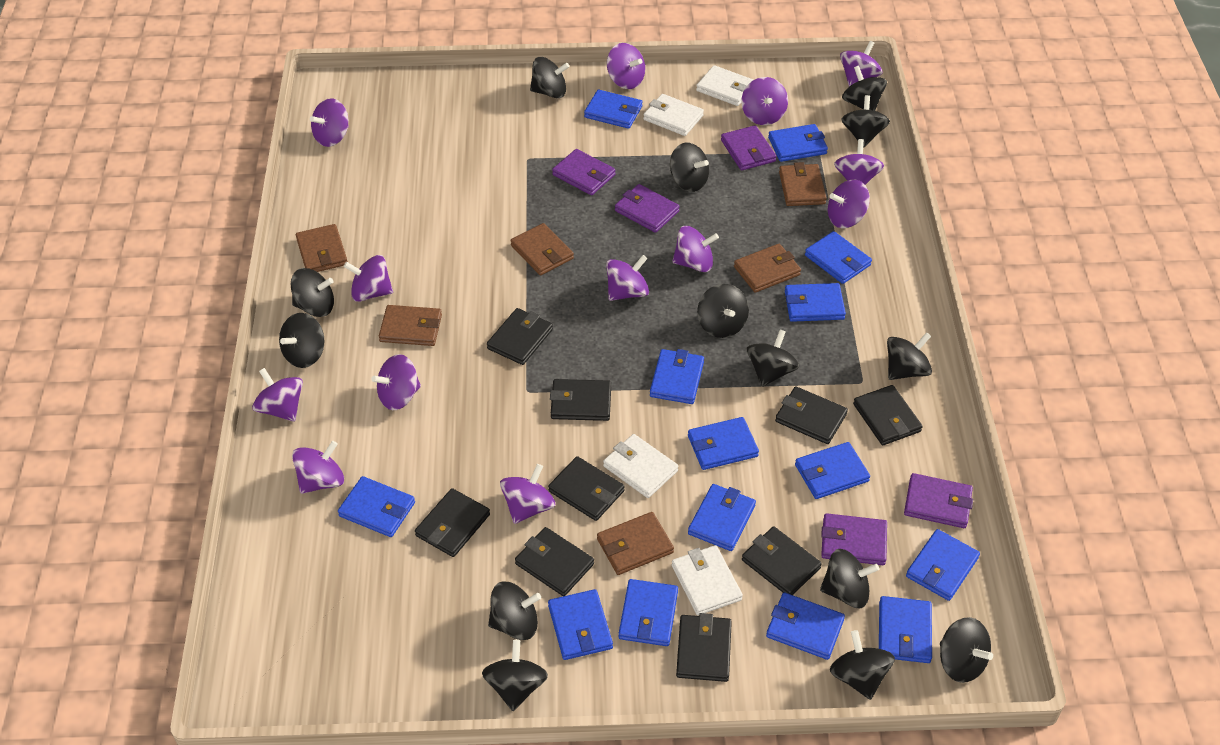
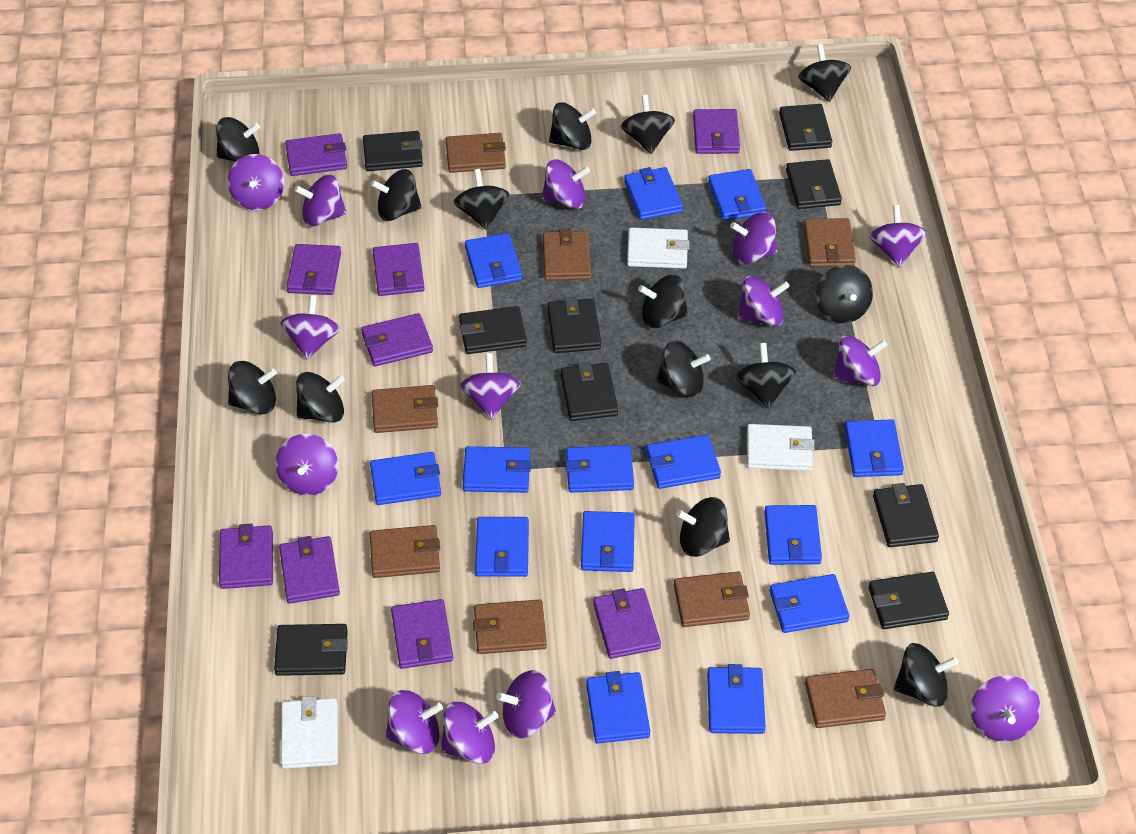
brown wallet: [296,224,348,272] [379,305,442,346] [510,223,574,275] [597,512,674,575] [734,244,801,293] [779,162,827,206] = 6 -> [370,525,440,578] [372,385,438,433] [446,133,506,173] [473,599,547,654] [543,228,591,281] [674,572,750,627] [804,218,856,267] [805,669,886,728] = 8
purple spinning top: [252,368,303,422] [292,441,344,494] [310,98,349,147] [344,255,393,302] [371,354,421,410] [500,464,555,524] [606,255,649,301] [607,43,645,89] [672,226,719,272] [741,77,788,125] [828,180,870,228] [834,139,884,185] [840,41,882,87] = 13 -> [228,154,284,210] [276,434,338,496] [280,295,340,359] [294,175,347,227] [386,690,443,754] [441,702,498,764] [460,353,521,419] [496,670,556,738] [542,159,590,209] [730,212,777,264] [737,276,790,326] [833,335,887,386] [869,205,927,267] [971,675,1041,742] = 14
purple wallet: [552,149,615,195] [615,184,680,233] [721,125,776,171] [821,513,887,565] [904,473,973,528] = 5 -> [219,524,273,589] [279,536,340,604] [285,133,347,176] [286,244,341,295] [361,313,433,366] [373,243,425,296] [391,599,453,669] [593,588,661,659] [693,109,740,154] = 9
white wallet: [603,434,678,498] [643,94,704,136] [672,545,743,616] [696,65,753,106] = 4 -> [281,696,338,769] [627,228,689,269] [747,424,814,471] = 3

